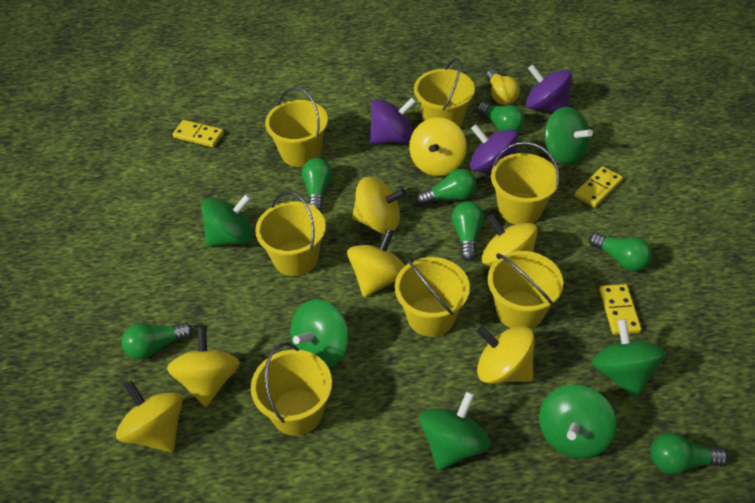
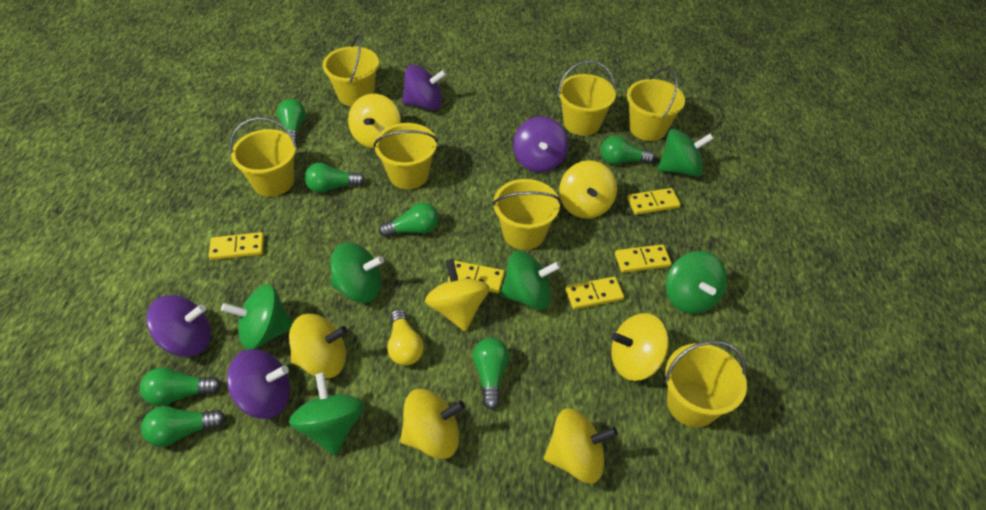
purple spinning top: [369,97,416,144] [470,124,518,173] [526,65,572,112] = 3 -> [146,295,211,357] [227,349,290,419] [402,65,447,110] [513,116,568,172] = 4
yellow domino: [172,120,224,147] [574,166,623,208] [599,284,641,335] = 3 -> [209,232,264,260] [448,261,505,293] [565,277,624,310] [615,244,671,273] [627,188,681,215] = 5

